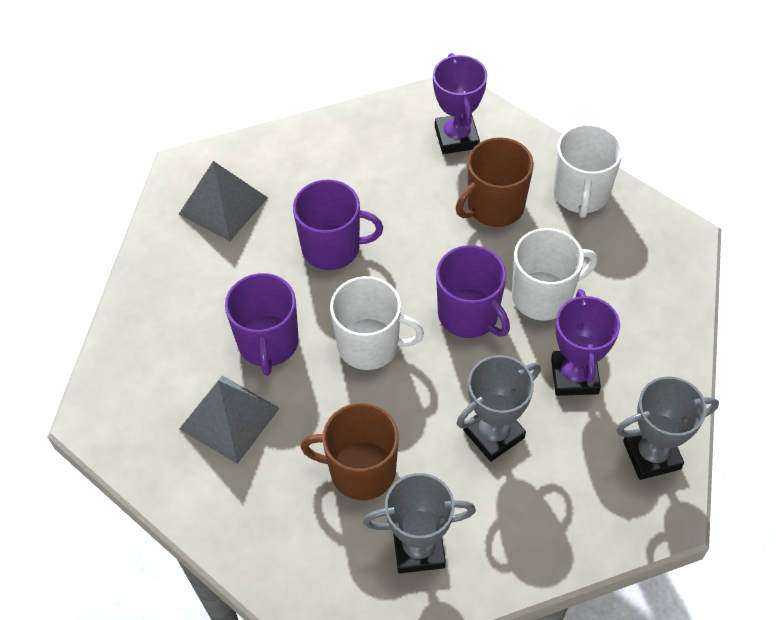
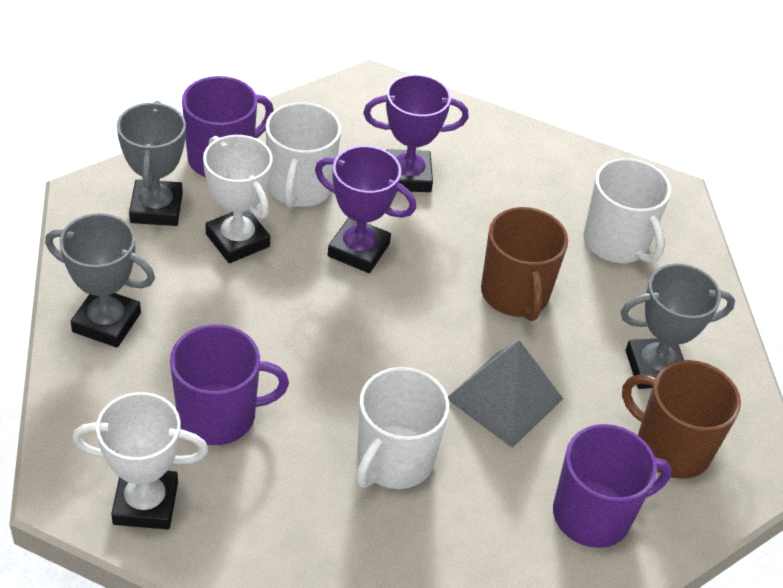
grey pyramid: [179,161,268,241] [179,375,280,464] = 2 -> [448,340,563,448] = 1
white trophy: none = 0 -> [72,392,208,529] [203,135,273,263] = 2

